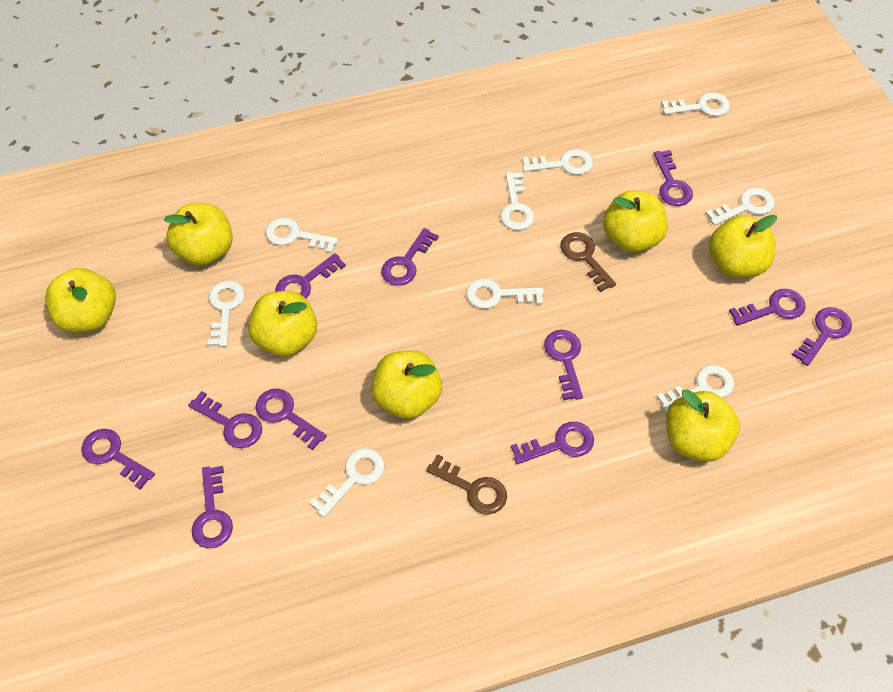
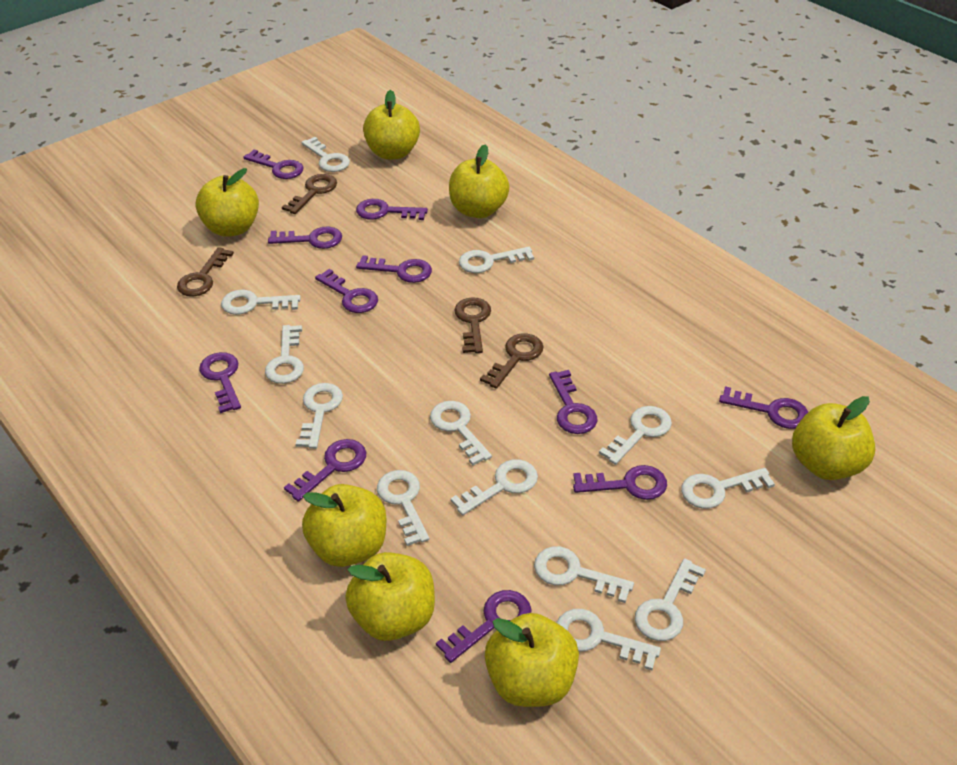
brown key: [426,454,507,515] [560,232,616,292] = 2 -> [177,247,234,297] [282,174,337,214] [454,297,491,353] [480,334,544,389] = 4
white key: [208,280,245,347] [265,217,338,253] [310,448,384,517] [466,279,544,309] [500,172,534,230] [522,149,593,175] [656,365,734,412] [661,92,730,116] [705,188,775,226] = 9 -> [221,290,301,315] [265,325,304,384] [296,383,343,449] [301,137,350,172] [377,470,429,546] [430,401,492,465] [450,459,538,515] [459,247,534,273] [534,546,634,603] [556,609,661,670] [599,406,672,465] [635,558,706,641] [681,468,775,509] = 13

